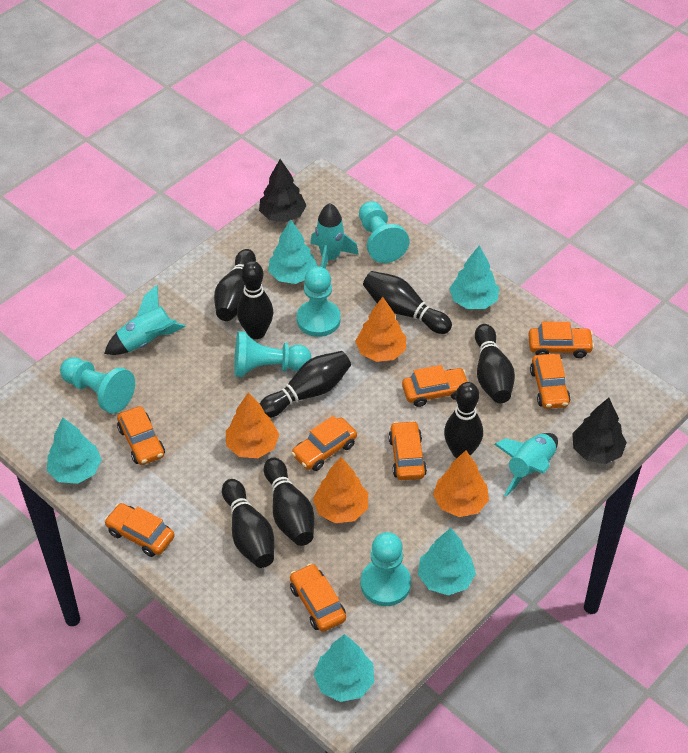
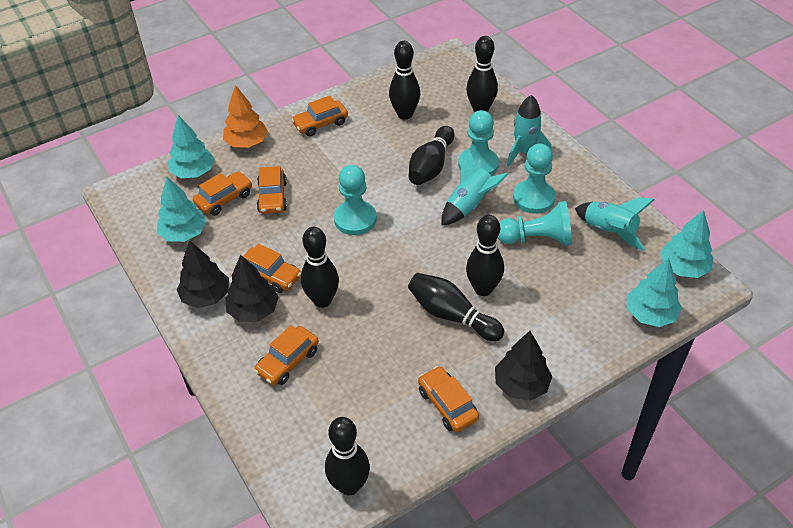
black bowling pin: [214,249,256,321] [222,479,274,568] [237,261,273,339] [260,351,351,418] [264,457,314,546] [363,271,452,334] [444,382,483,458] [475,324,515,403] = 8 -> [301,227,339,308] [325,417,370,495] [389,41,420,119] [408,273,504,341] [409,126,455,185] [466,36,498,112] [466,215,504,296] = 7
black tree: [259,159,306,222] [572,398,627,464] = 2 -> [176,240,229,308] [226,254,279,322] [495,331,553,401] = 3
orange car: [104,503,175,557] [117,406,165,465] [290,563,346,632] [291,416,357,471] [388,421,427,480] [402,365,467,407] [528,322,594,358] [530,354,571,409] = 8 -> [193,171,252,216] [243,244,301,293] [254,325,319,385] [257,166,287,214] [291,96,348,136] [418,366,479,432] = 6
orange tree: [226,393,279,458] [313,457,368,523] [355,297,406,362] [433,450,489,517] = 4 -> [223,85,268,148] = 1
turquoise pawn: [60,357,135,414] [234,331,311,377] [297,266,341,337] [359,201,409,263] [361,532,411,606] = 5 -> [334,165,377,235] [458,110,499,176] [498,201,572,246] [513,143,556,214] = 4
turquoise tree: [47,418,102,484] [268,219,317,284] [314,634,374,702] [418,528,476,595] [449,245,499,309] = 5 -> [157,177,206,242] [168,115,215,178] [627,258,682,327] [660,210,714,278] = 4

